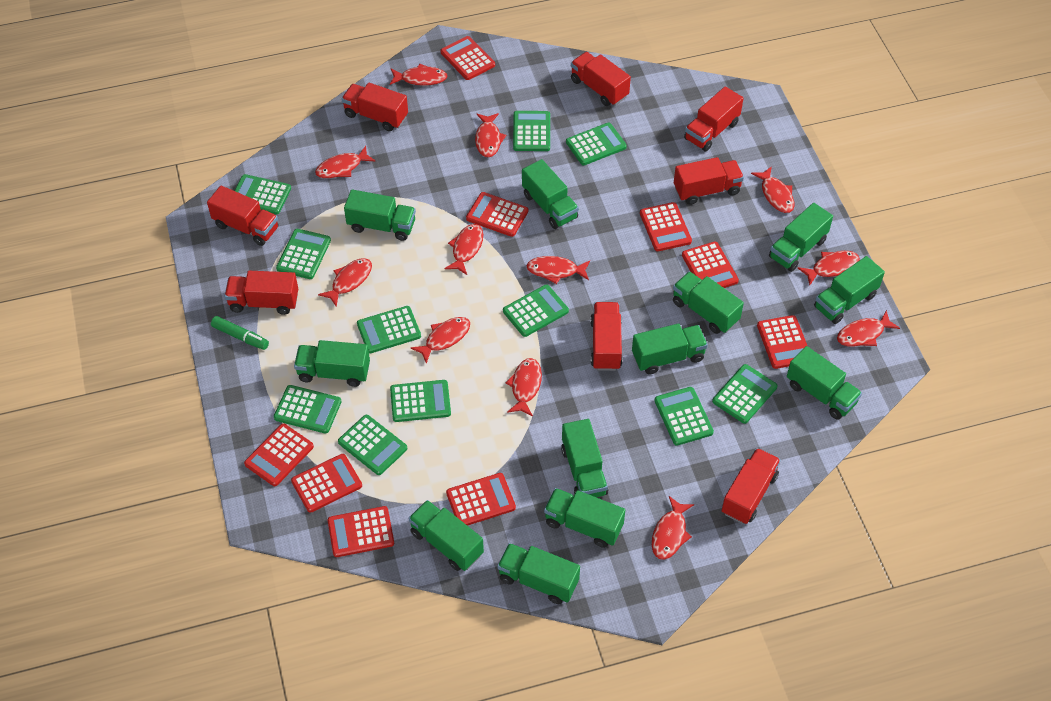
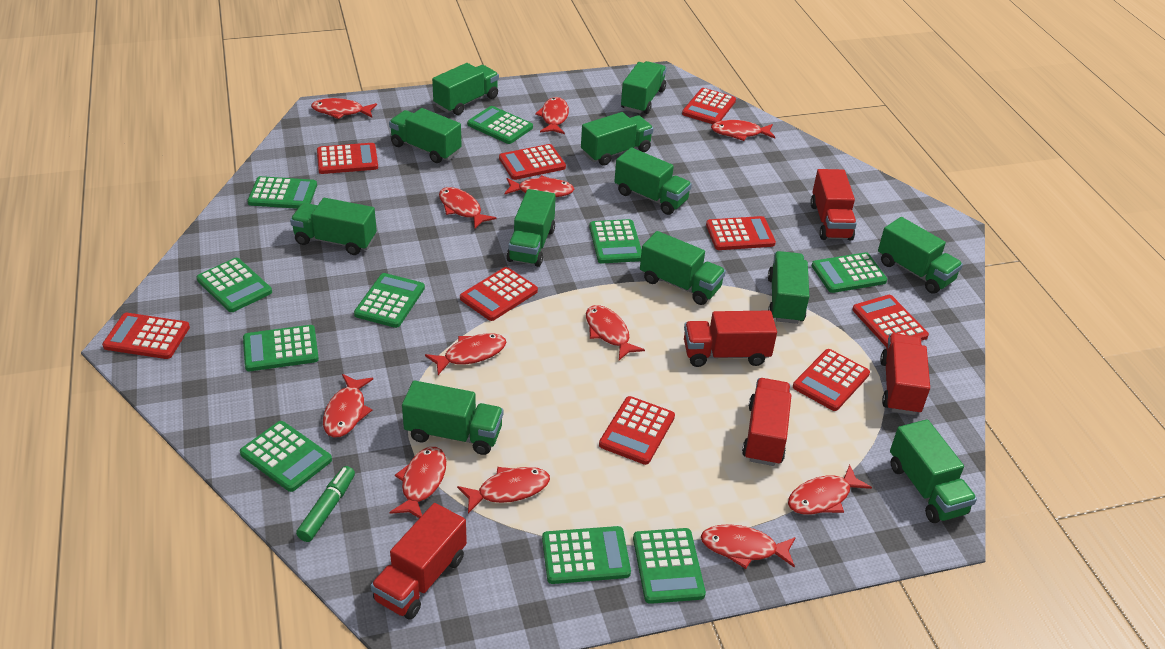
green calculator: [234,174,291,215] [274,385,342,434] [276,229,331,279] [338,415,407,475] [357,306,421,353] [390,380,451,422] [503,285,569,337] [513,111,550,151] [566,123,627,165] [655,387,714,446] [712,364,778,424] = 11 -> [196,258,272,312] [240,421,332,492] [243,325,319,371] [247,176,317,209] [354,273,425,328] [467,106,533,144] [542,526,631,584] [589,219,642,263] [633,528,706,604] [812,252,887,293] = 10
red truck: [207,186,278,246] [225,271,298,315] [342,83,408,131] [571,52,631,106] [590,302,623,371] [674,157,744,205] [684,86,744,152] [722,448,781,524] = 8 -> [371,503,467,620] [684,311,777,367] [742,378,792,466] [810,169,857,240] [880,333,930,415] = 5

